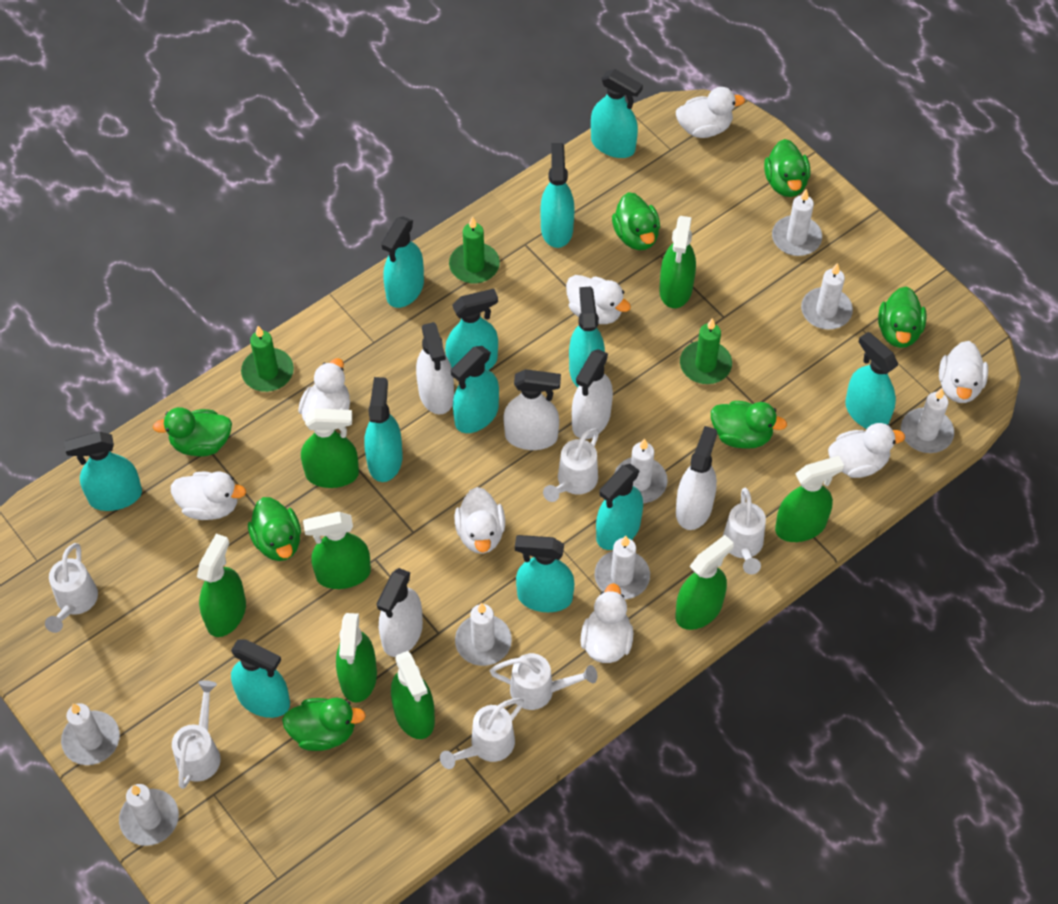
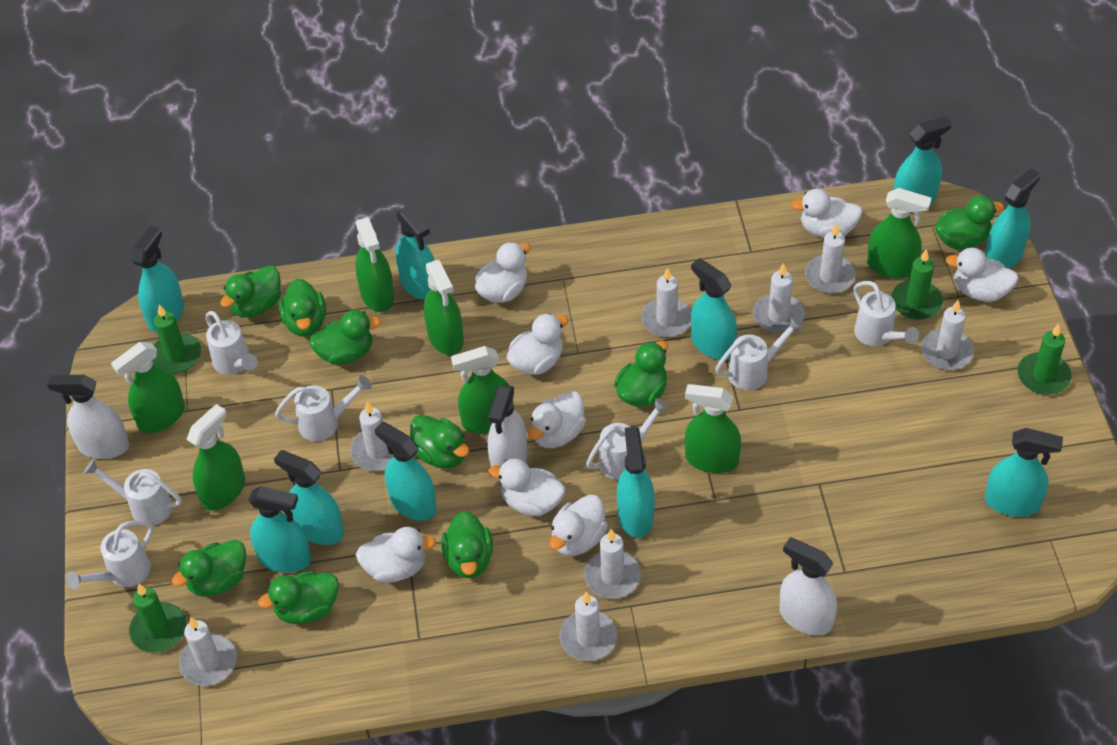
green candle: [241,326,294,392] [449,216,500,284] [680,318,732,384] = 3 -> [129,584,186,652] [152,305,201,374] [891,249,943,320] [1017,324,1072,395] = 4
green duck: [153,407,232,457] [248,497,301,561] [282,698,366,751] [612,192,660,250] [711,401,787,449] [764,139,810,197] [878,287,926,348] = 7 -> [172,540,246,597] [220,265,281,318] [258,571,339,624] [279,278,326,336] [309,310,381,365] [410,415,470,469] [441,511,493,578] [614,341,668,407] [935,195,1004,250] = 9
green spray bottle: [197,534,246,637] [301,408,359,488] [303,512,371,589] [336,613,377,703] [391,651,435,739] [659,216,696,308] [676,535,734,630] [775,456,844,542] = 8 -> [111,342,185,433] [186,404,245,511] [355,217,395,312] [424,260,464,355] [451,346,513,434] [685,384,741,473] [867,188,932,279] = 7
turquoise spray bottle: [64,431,142,511] [231,639,290,718] [364,377,403,482] [381,216,424,308] [445,289,498,370] [451,346,499,433] [515,535,574,612] [540,143,575,248] [569,287,605,387] [591,69,643,158] [596,464,643,550] [845,332,898,429] = 12 -> [131,226,184,332] [248,486,312,573] [274,450,344,545] [374,422,437,521] [396,206,434,300] [617,427,655,538] [691,258,737,360] [893,116,952,205] [985,168,1040,269] [985,428,1063,517] = 10
white spray bottle: [377,568,423,657] [416,322,454,414] [503,369,561,450] [572,349,613,439] [676,426,717,530] = 5 -> [47,375,130,459] [487,384,527,480] [779,537,837,635] = 3
white watering can: [45,543,98,633] [172,680,221,789] [440,698,524,769] [490,653,597,710] [543,429,599,502] [723,488,766,575] = 6 -> [66,520,153,589] [84,459,182,526] [205,311,258,375] [275,375,372,441] [586,398,669,480] [715,316,803,390] [854,281,919,346] = 7

